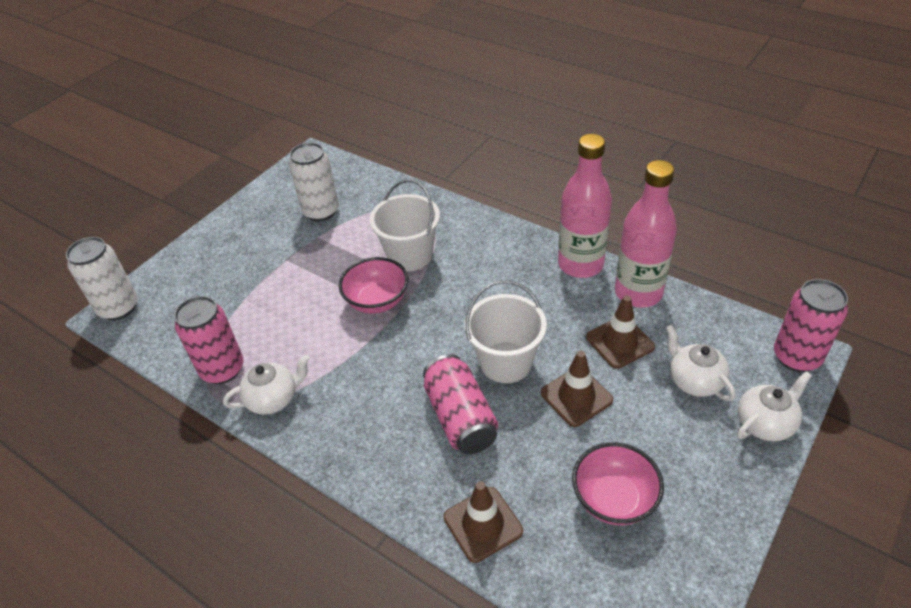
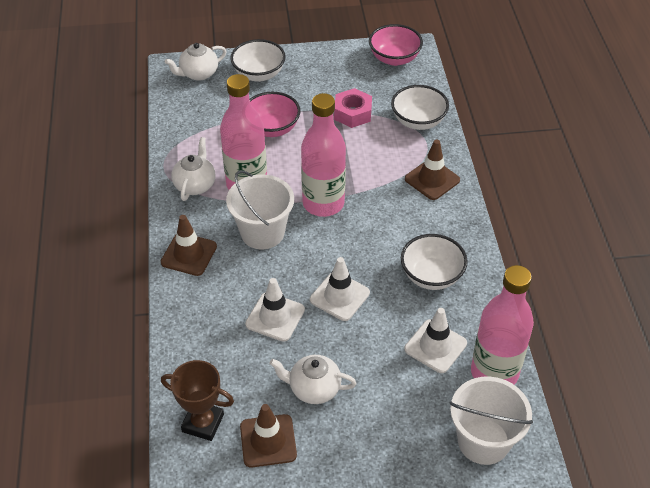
brown trophy: none = 0 -> [161,360,234,441] = 1
pink bottle: [558,134,612,278] [615,160,677,308] = 2 -> [220,74,267,190] [301,93,346,217] [471,265,534,385] = 3
pink can: [174,296,244,384] [423,354,498,454] [774,279,848,372] = 3 -> none = 0
pink nut: none = 0 -> [334,88,372,128] = 1
white bowl: none = 0 -> [230,39,286,82] [391,85,449,130] [401,234,468,290] = 3
white can: [66,237,138,320] [289,142,339,221] = 2 -> none = 0
white traffic cone: none = 0 -> [245,278,305,342] [310,257,370,321] [404,308,467,373] = 3

